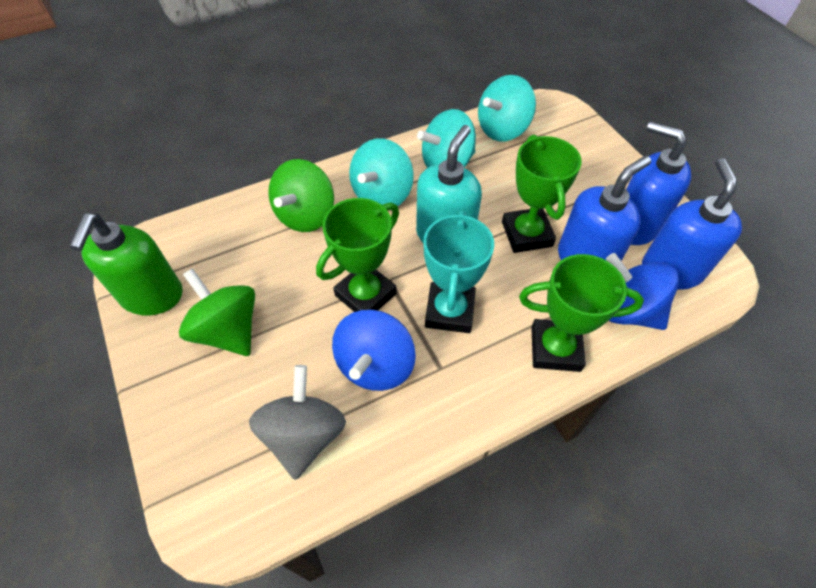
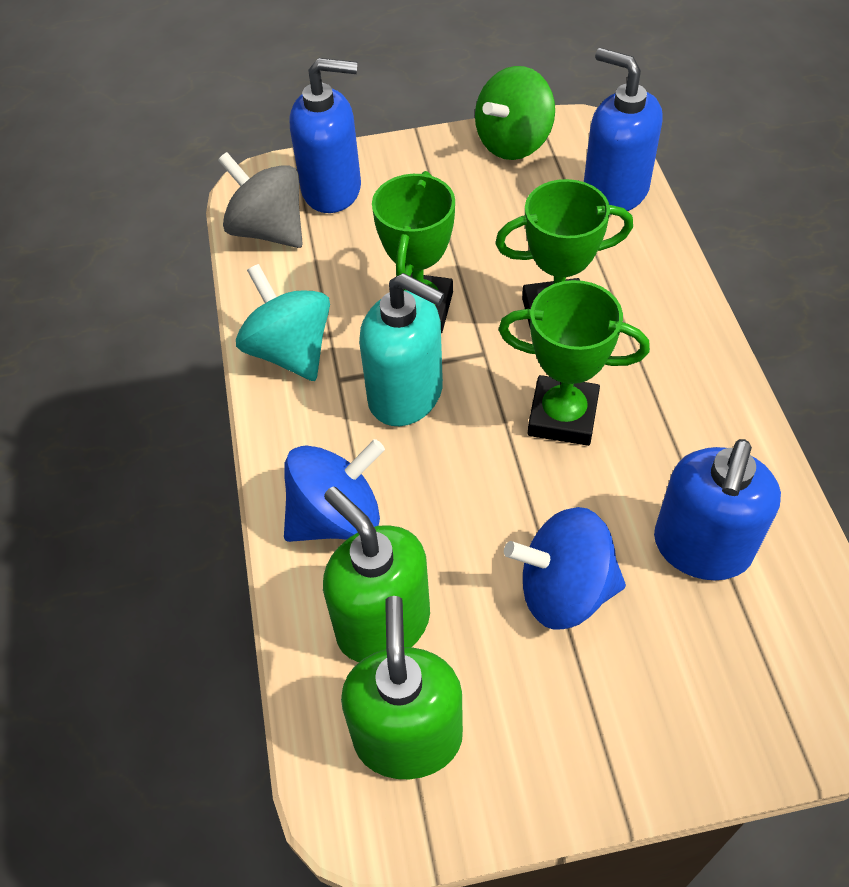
green soap dispenser: [70,213,183,316] = 1 -> [323,487,430,662] [341,596,463,779] = 2
green spinning top: [179,268,255,356] [268,159,334,232] = 2 -> [475,66,555,160] = 1
turquoise spinning top: [349,138,414,206] [417,109,476,168] [478,75,536,141] = 3 -> [236,264,330,381] = 1
turquoise trophy: [424,211,494,333] = 1 -> none = 0

